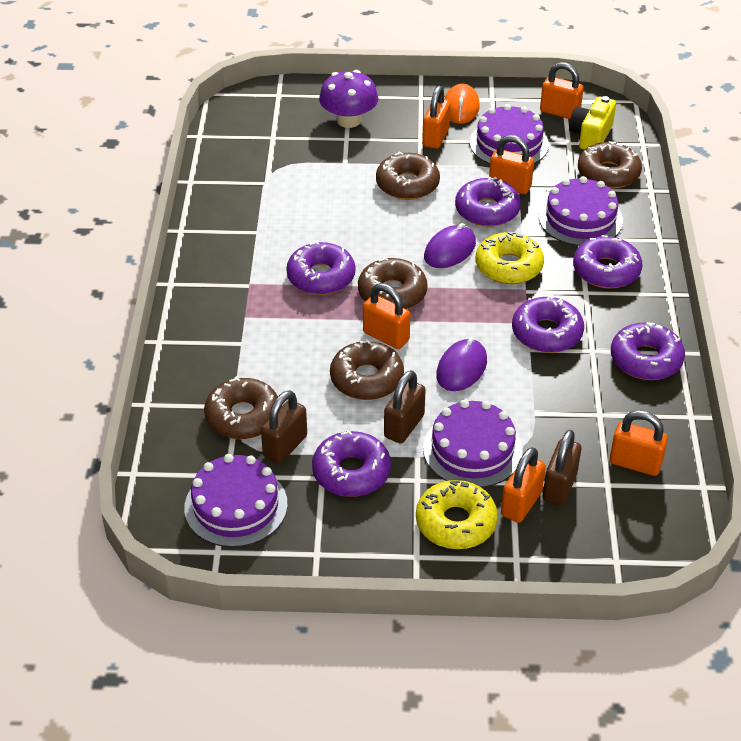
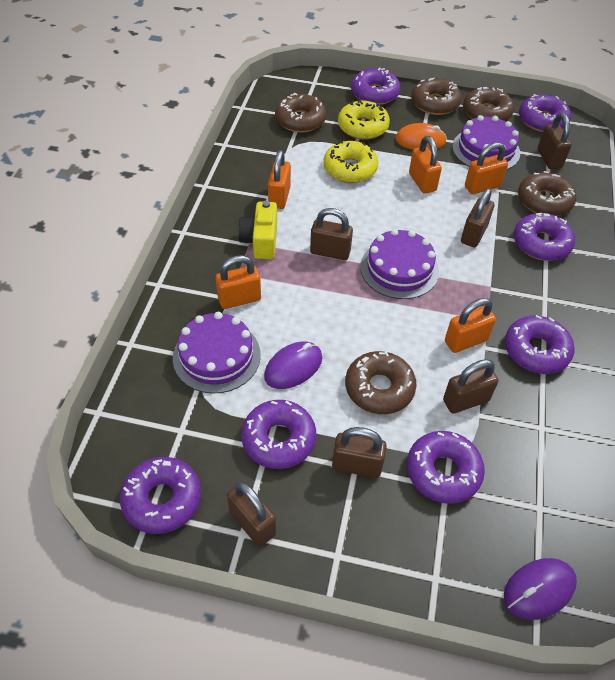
brown padlock: [261,390,307,464] [384,370,426,444] [543,430,581,506] = 3 -> [227,481,276,547] [310,208,353,260] [332,427,387,478] [443,359,498,414] [461,188,494,247] [537,113,572,169] = 6
orange padlock: [363,283,410,349] [422,86,450,149] [489,135,534,194] [501,447,546,523] [540,62,584,119] [610,410,668,476] = 6 -> [215,255,261,309] [268,150,291,209] [409,136,442,194] [445,298,496,353] [465,142,508,194] = 5
purple cake: [184,454,288,547] [423,400,522,488] [470,104,549,164] [539,176,623,246] = 4 -> [173,312,261,393] [360,229,439,299] [452,115,520,170] = 3
purple donut: [286,241,355,295] [312,430,391,497] [455,177,521,227] [512,296,584,353] [573,235,643,289] [611,322,685,380] = 6 -> [120,457,201,534] [241,400,316,469] [351,68,401,105] [407,431,485,504] [505,315,574,374] [514,213,575,261] [519,94,571,132] = 7
purple mushroom: [319,70,378,128] = 1 -> none = 0

